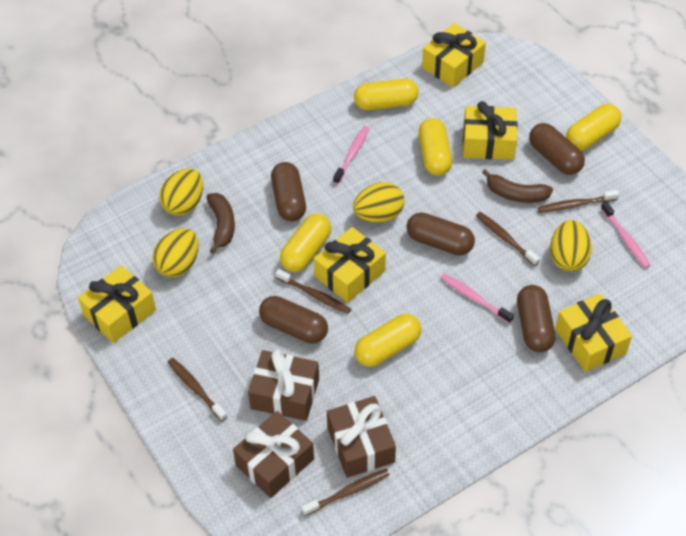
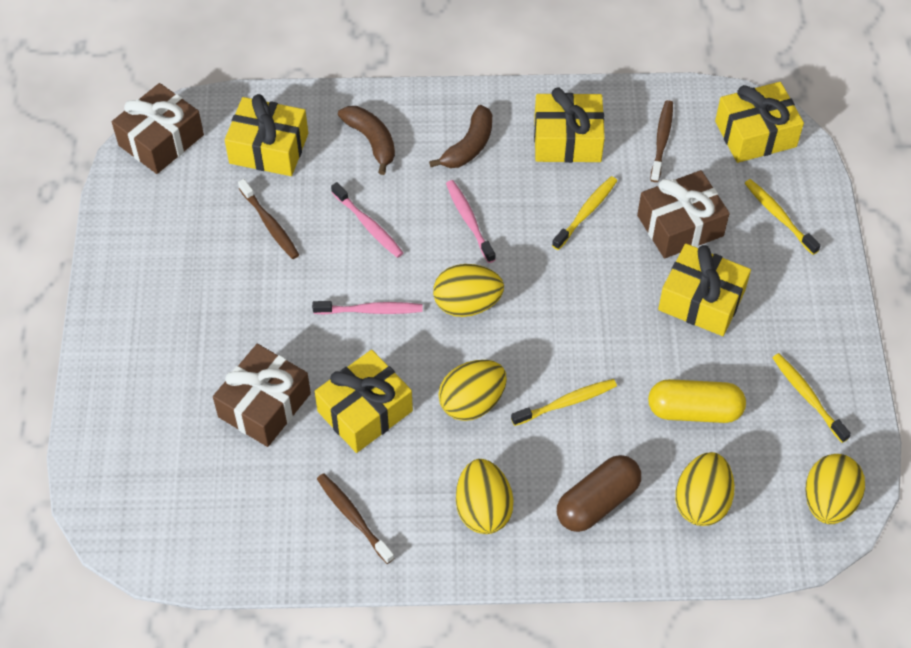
brown capsule: [259,296,328,344] [271,162,306,222] [407,212,475,256] [517,285,556,352] [529,123,585,175] = 5 -> [557,455,641,532] = 1
brown toothbrush: [168,358,227,421] [276,269,351,314] [302,469,390,516] [476,212,540,266] [538,190,619,213] = 5 -> [238,179,299,259] [317,473,394,564] [650,100,673,182] = 3
yellow capsule: [280,214,331,272] [354,79,419,110] [355,314,421,367] [418,118,452,176] [566,104,621,150] = 5 -> [648,379,746,423] = 1
yellow egg: [153,228,199,277] [159,168,203,216] [353,182,404,223] [550,220,592,271] = 4 -> [433,264,504,317] [438,360,507,421] [456,459,514,534] [675,452,735,526] [805,454,865,524] = 5
yellow toothbrush: none = 0 -> [511,379,617,426] [552,176,617,250] [744,179,821,255] [773,353,851,443] = 4

